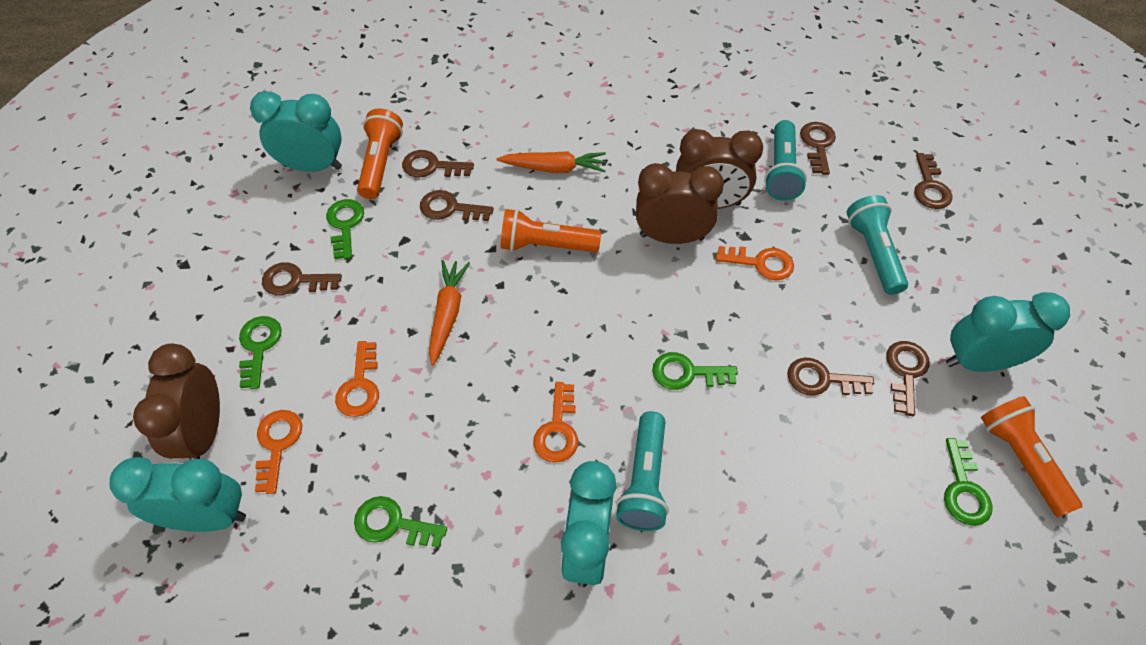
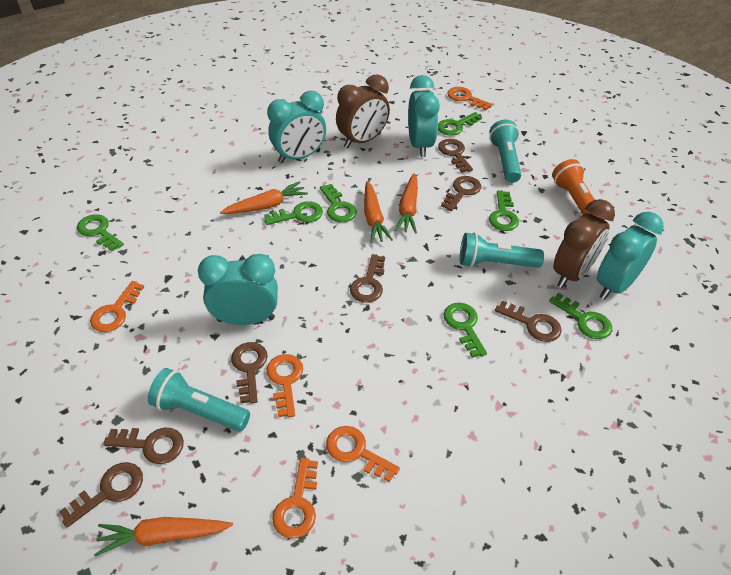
brown clock: [133,343,220,460] [636,163,724,244] [676,129,763,209] = 3 -> [336,74,390,148] [553,199,615,288] = 2
green key: [239,316,282,389] [326,199,364,259] [354,496,447,547] [652,352,738,390] [944,438,993,526] = 5 -> [77,214,124,251] [264,201,323,225] [320,184,357,222] [438,112,482,136] [444,303,487,358] [489,190,519,231] [549,293,612,339] = 7
orange carrot: [429,260,470,366] [496,151,606,173] = 2 -> [94,517,233,556] [220,181,308,214] [364,181,393,243] [394,173,418,234] = 4
orange flashlight: [357,109,403,199] [501,209,601,252] [981,396,1082,517] = 3 -> [552,159,605,220] = 1
orange key: [255,410,302,494] [335,341,379,417] [533,382,578,463] [716,246,794,280] = 4 -> [90,281,144,332] [266,354,303,417] [272,458,318,539] [326,426,400,482] [447,87,493,110] = 5

